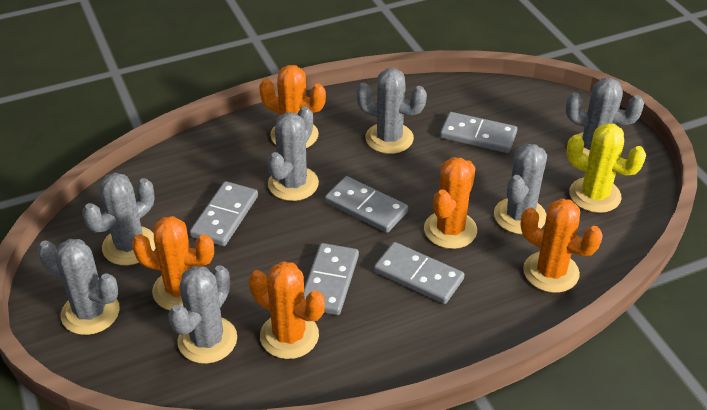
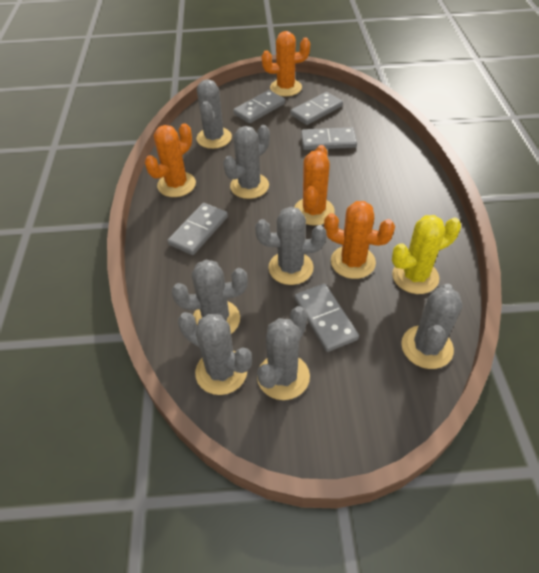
orange cactus: [131,216,214,310] [249,261,325,359] [259,65,326,148] [424,157,477,249] [520,198,603,293] = 5 -> [145,123,196,197] [262,31,310,96] [294,145,335,226] [324,201,395,279] = 4

